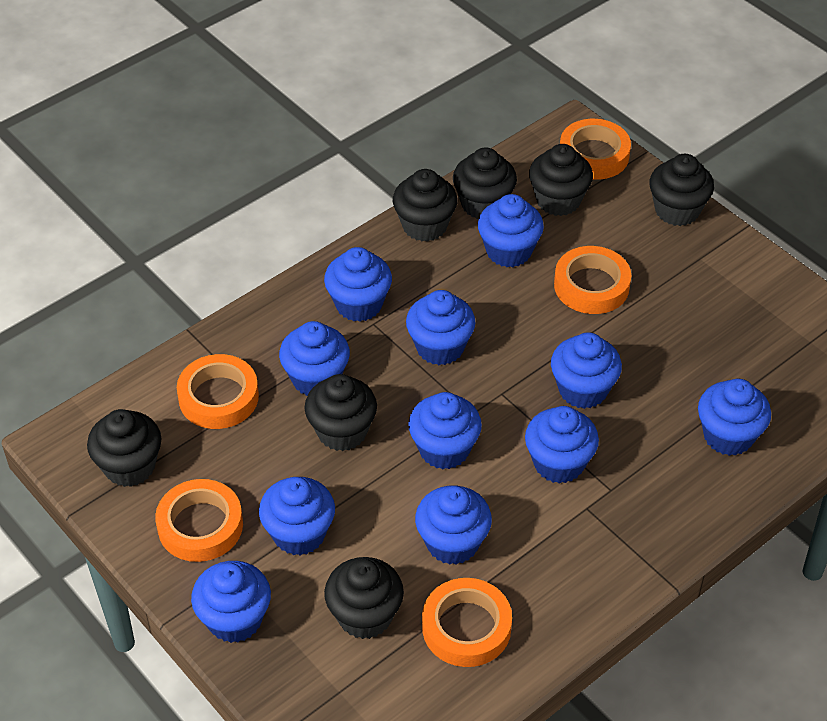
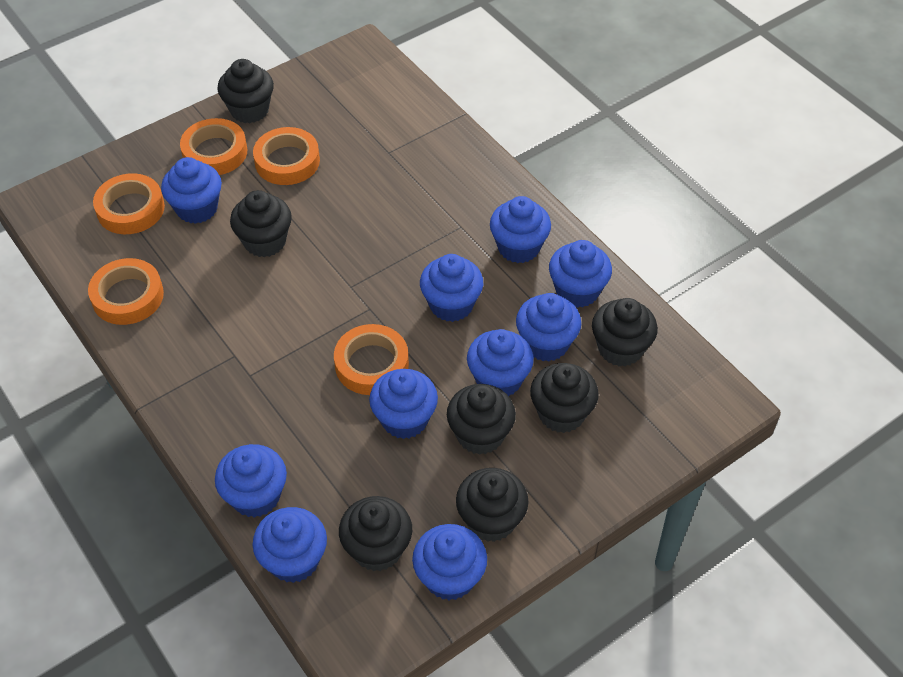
blue cupcake: [191,561,271,643] [259,477,335,556] [279,321,350,396] [324,247,392,322] [406,290,476,365] [408,392,482,469] [415,486,492,565] [478,194,544,267] [525,406,599,484] [551,332,622,409] [698,379,771,456] = 11 -> [161,157,222,224] [215,444,287,518] [253,507,327,583] [369,369,438,439] [412,524,487,600] [420,254,483,322] [467,329,534,396] [490,196,551,263] [516,293,581,362] [549,240,612,308] = 10

